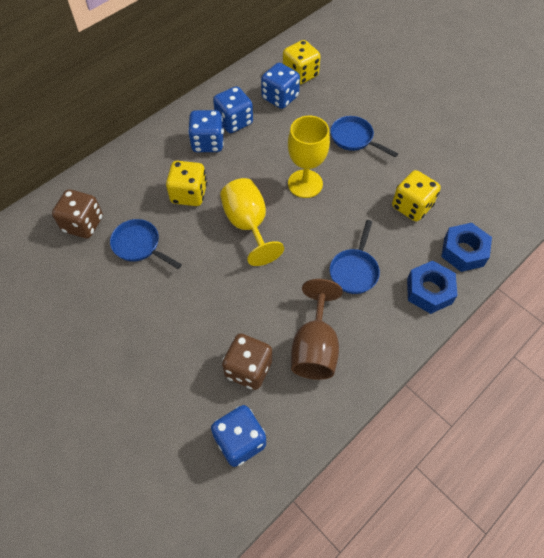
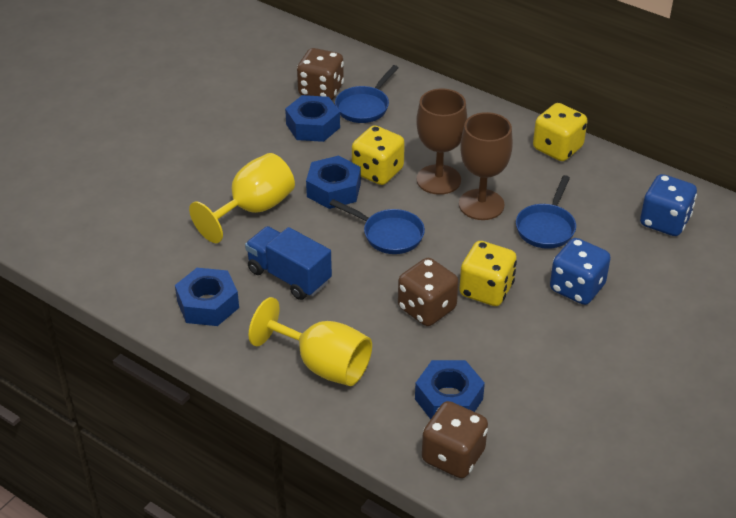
blue dice: [188,110,224,152] [211,405,266,467] [213,86,253,133] [261,63,300,109] = 4 -> [550,238,611,305] [640,174,697,236] = 2
blue nut: [407,261,458,314] [441,223,492,272] = 2 -> [175,268,239,326] [285,95,340,142] [306,156,361,209] [415,360,485,419] = 4
blue truck: none = 0 -> [245,226,332,300] = 1
brown dice: [52,189,103,238] [222,334,272,390] = 2 -> [297,48,344,100] [398,258,459,326] [422,401,488,478] = 3
brown goblet: [291,279,343,380] = 1 -> [416,88,467,195] [459,112,513,220] = 2

